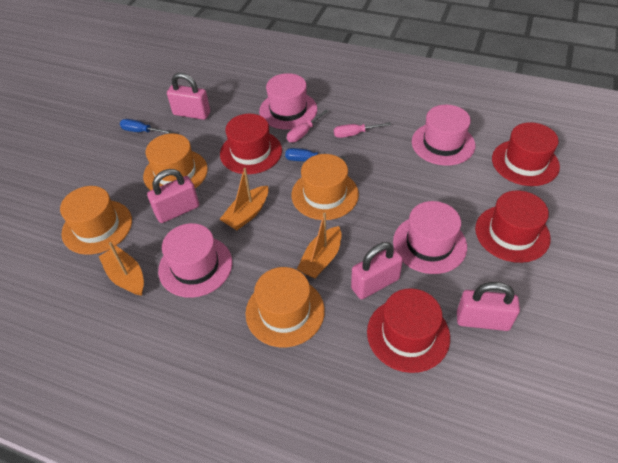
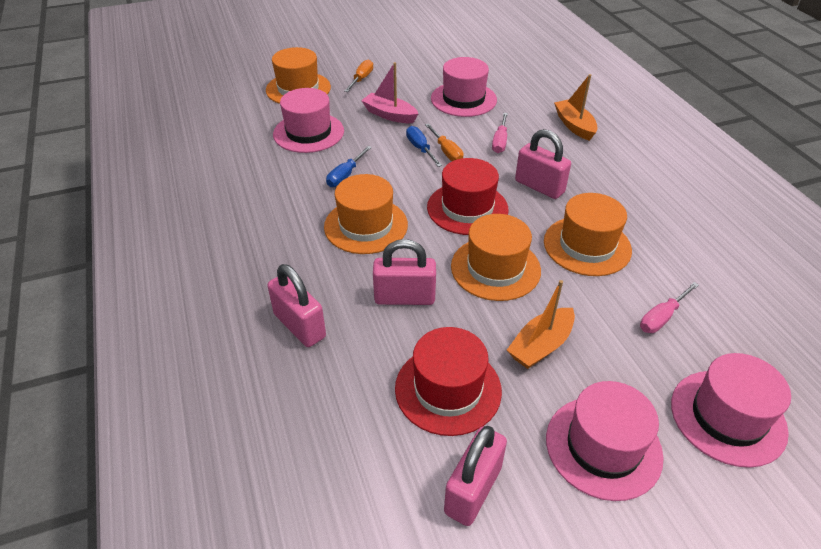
orange boat: [99,242,144,296] [219,168,269,230] [297,212,341,279] = 3 -> [507,280,575,369] [554,74,598,141] = 2
orange screwdriver: none = 0 -> [345,59,373,92] [425,123,464,161] = 2
pink boat: none = 0 -> [361,62,419,123] = 1
red hat: [220,114,282,174] [367,288,450,373] [475,190,551,263] [492,122,560,186] = 4 -> [395,327,502,436] [427,158,509,235] = 2

